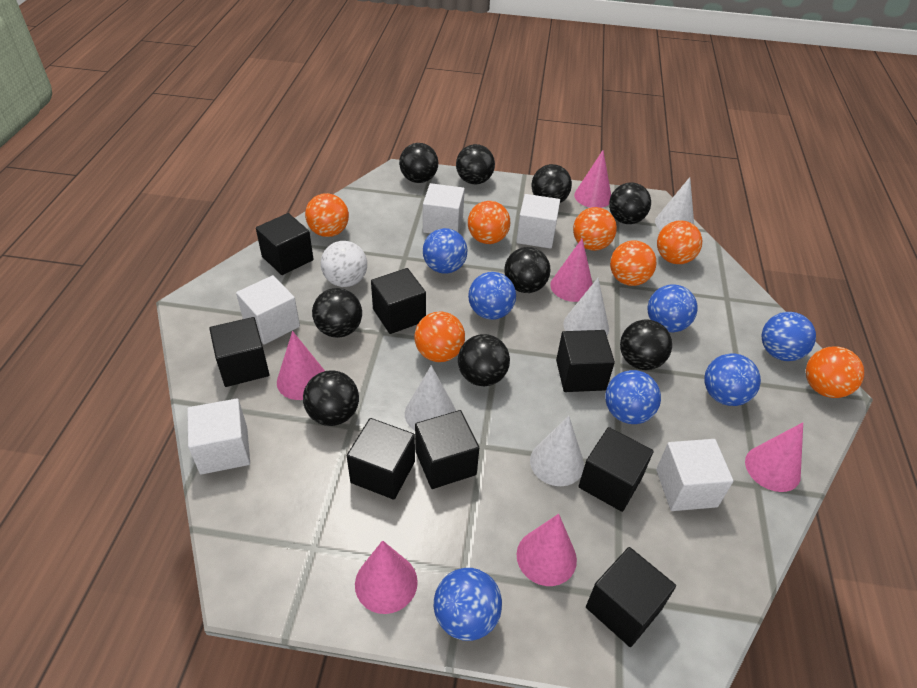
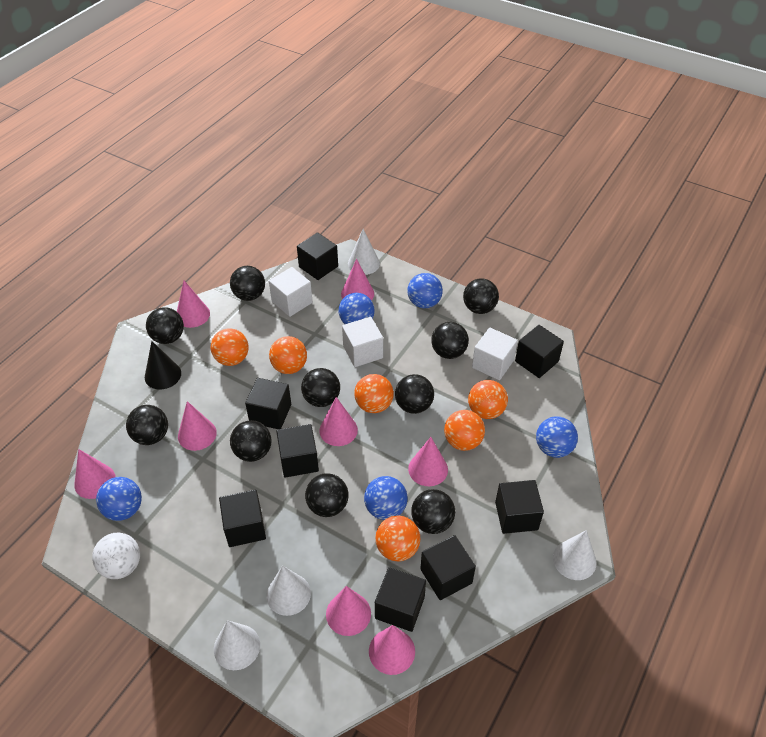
black ball: [303,371,359,426] [312,288,362,338] [399,143,438,183] [456,144,495,184] [458,334,510,386] [504,247,550,293] [531,164,572,203] [609,183,651,224] [620,319,672,370] = 9 -> [126,405,168,445] [146,307,184,344] [230,266,265,301] [230,420,272,462] [301,368,340,407] [305,473,349,517] [395,374,434,414] [411,489,455,534] [431,322,469,359] [463,278,499,314] = 10
black cone: none = 0 -> [145,341,181,390] = 1
blue ball: [423,228,468,274] [434,568,502,641] [468,272,516,320] [605,370,661,424] [648,284,698,332] [704,353,761,406] [762,312,816,361] = 7 -> [96,477,142,521] [339,293,375,324] [364,476,408,520] [407,273,443,308] [536,416,578,458] = 5
orange ball: [305,193,349,237] [414,311,465,362] [468,201,510,244] [573,207,617,251] [610,241,656,286] [657,220,702,264] [806,346,864,398] = 7 -> [211,328,249,366] [269,336,307,374] [354,374,394,413] [376,515,420,562] [444,410,485,451] [468,380,508,419] = 6
pink cone: [277,331,325,400] [355,540,418,614] [517,514,577,586] [550,239,593,302] [574,150,611,208] [745,422,803,492] = 6 -> [74,449,116,499] [177,281,210,328] [178,401,217,451] [319,397,358,446] [326,586,371,636] [341,259,374,301] [369,625,415,675] [408,437,448,486] = 8
white cube: [187,398,250,475] [236,275,300,345] [423,183,465,234] [516,194,560,249] [656,439,734,511] = 5 -> [269,267,313,317] [342,317,383,367] [472,328,518,380] = 3

